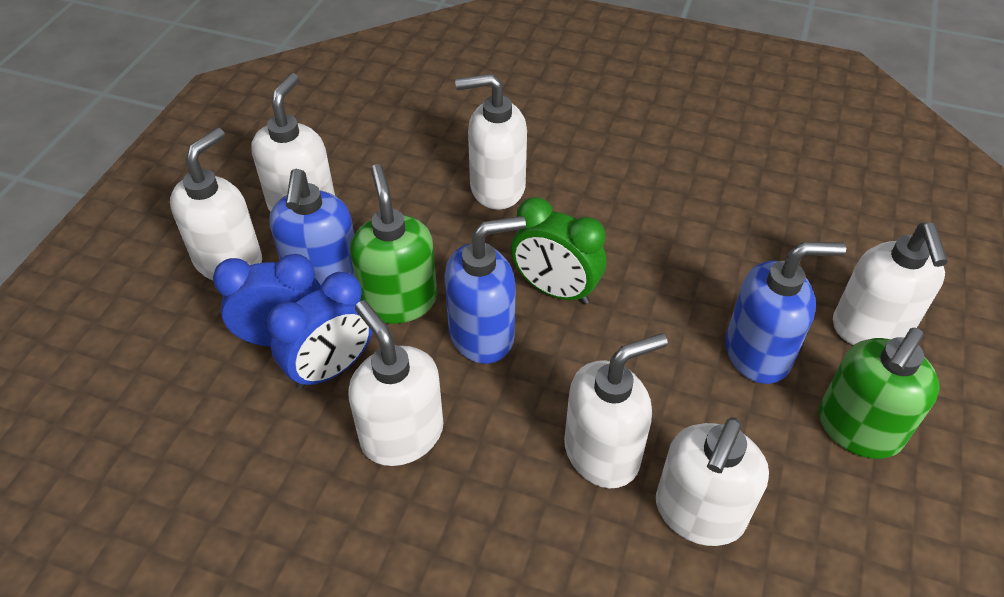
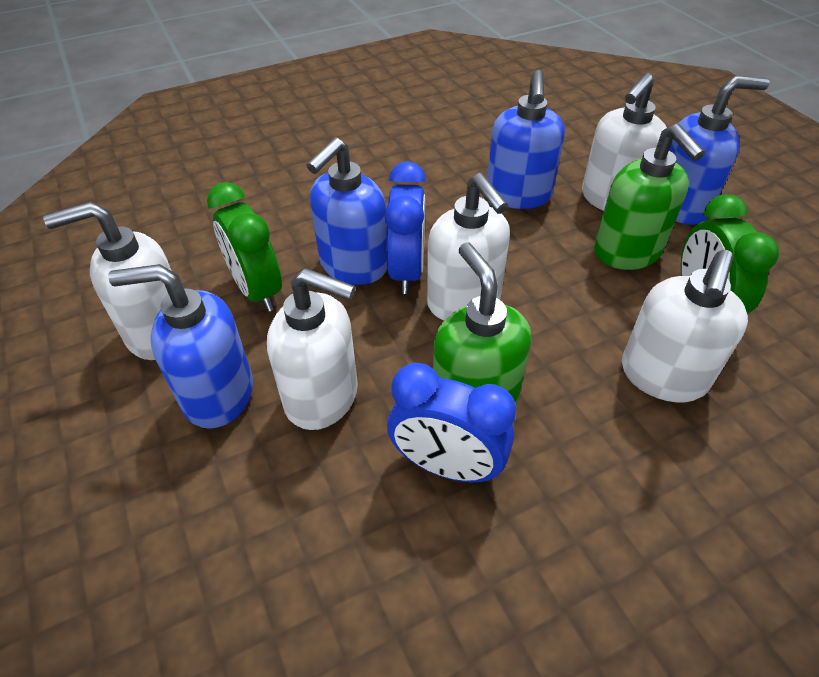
blue soap dispenser: [270,169,355,285] [444,216,526,364] [725,242,846,384] = 3 -> [108,264,253,429] [307,137,387,285] [487,70,565,209] [669,76,770,225] = 4
green clock: [511,197,606,304] = 1 -> [207,182,282,312] [681,194,779,314] = 2
white soap dispenser: [170,128,262,280] [251,73,335,212] [348,300,443,466] [455,74,527,210] [564,333,668,488] [656,417,769,546] [833,223,948,345] = 7 -> [43,201,172,360] [267,268,358,430] [427,173,510,321] [582,73,667,211] [622,250,748,402] = 5

